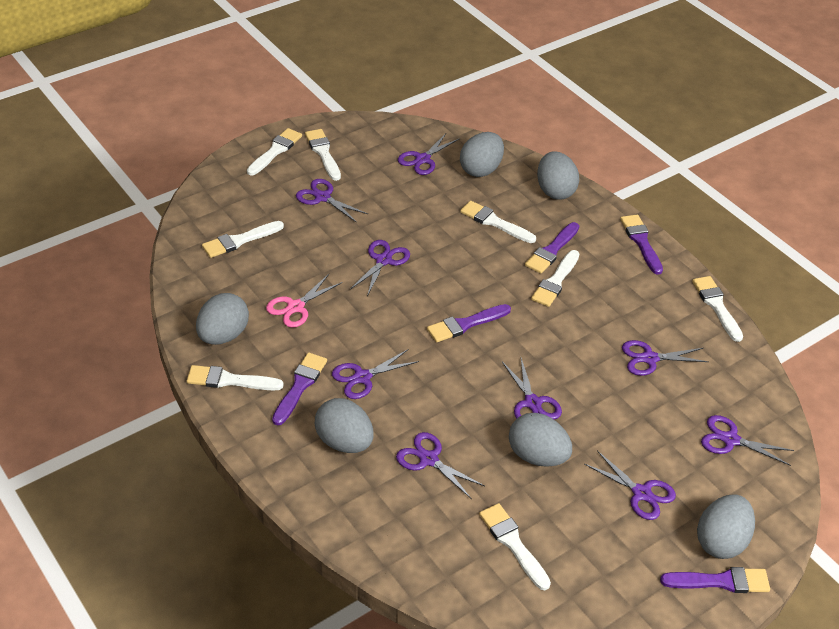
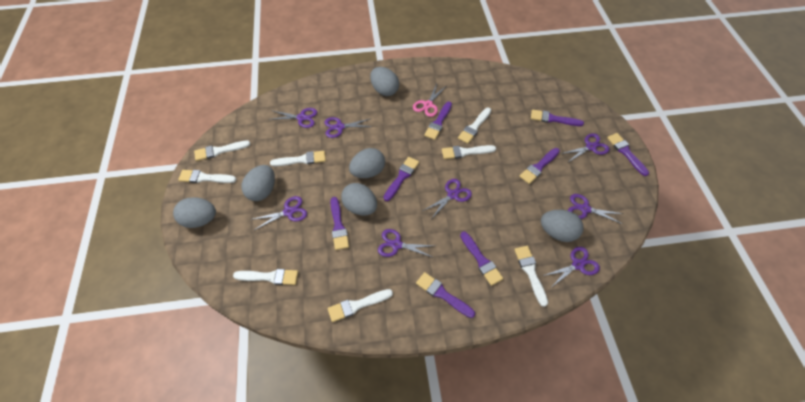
purple brush: [272,352,327,425] [427,304,511,342] [525,222,579,274] [620,215,663,275] [660,567,770,593] = 5 -> [330,197,349,250] [384,157,419,201] [416,272,475,318] [424,101,452,140] [460,231,503,286] [519,148,560,184] [531,109,584,126] [607,133,649,176] = 8
purple scissors: [296,179,368,223] [332,349,419,399] [351,240,410,296] [396,432,485,499] [398,132,460,175] [502,358,562,419] [584,451,676,520] [622,340,709,376] [701,415,794,466] = 9 -> [253,196,307,230] [269,108,317,128] [324,117,373,138] [378,229,434,258] [423,179,472,218] [543,247,600,286] [561,133,610,163] [568,194,623,224] = 8

